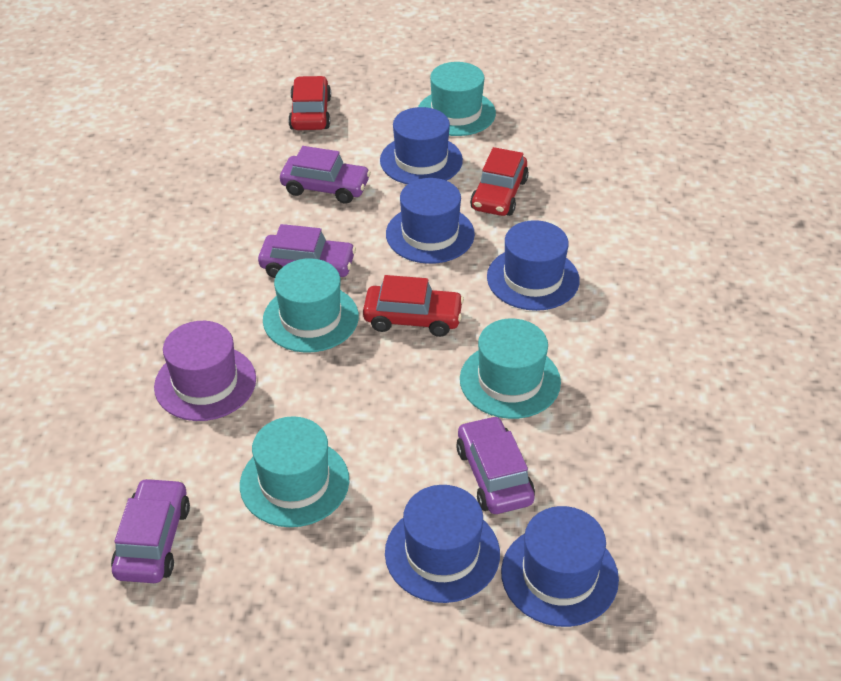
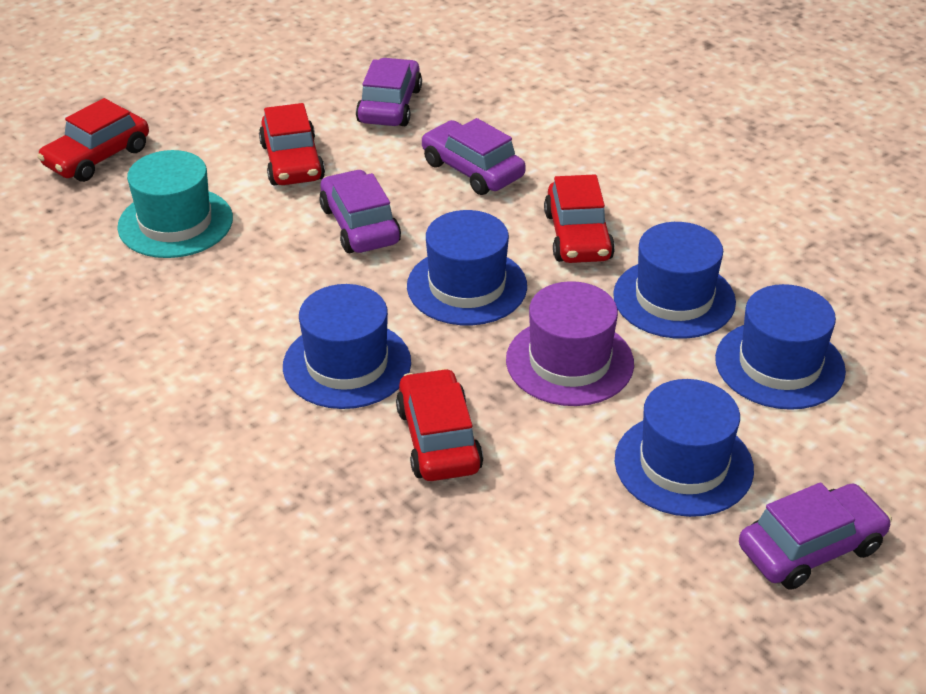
red car: [288,76,331,130] [363,275,464,337] [470,147,529,216] = 3 -> [37,98,149,182] [259,103,325,185] [396,368,483,481] [544,174,615,263] = 4
turquoise hat: [240,416,349,527] [263,258,359,353] [418,62,496,136] [460,319,561,419] = 4 -> [117,150,233,258] = 1

